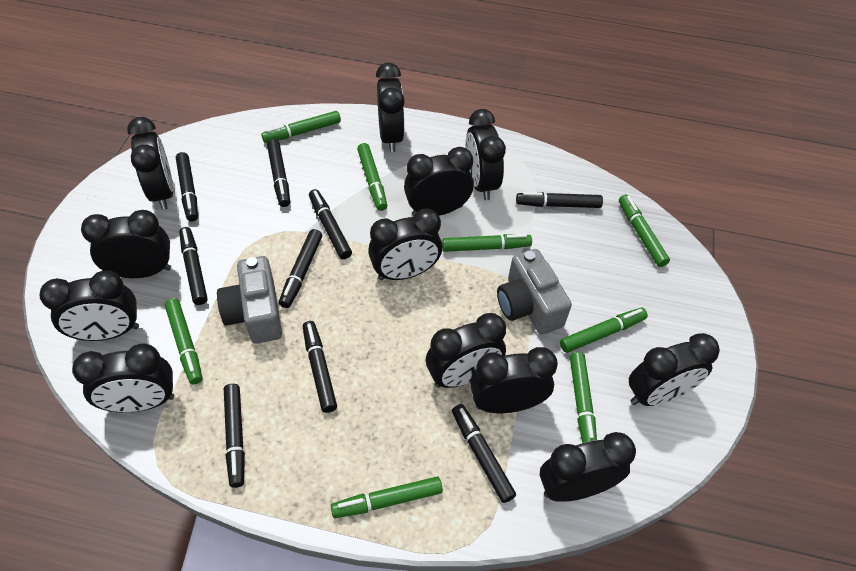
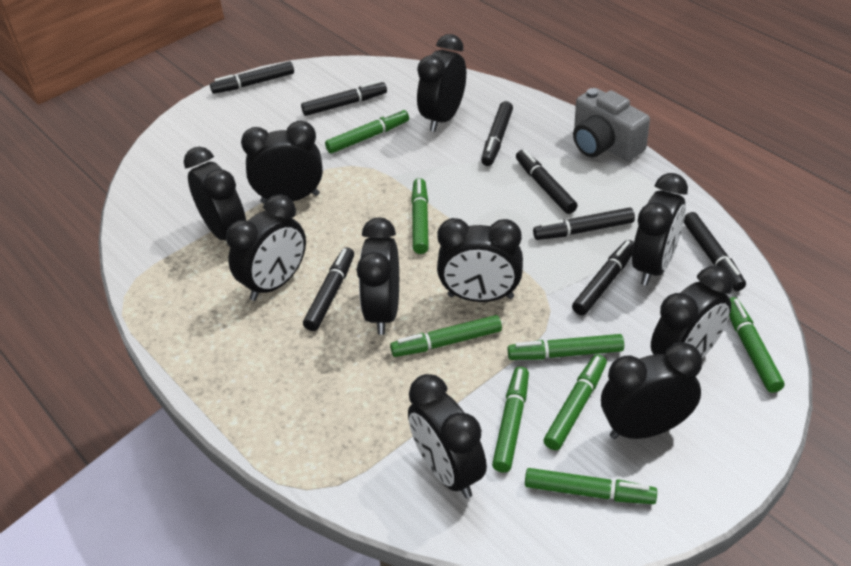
black clock: [40,271,139,341] [72,344,174,413] [81,210,171,278] [127,117,173,210] [368,209,442,280] [376,63,405,152] [404,147,474,216] [426,313,506,388] [465,109,506,200] [470,347,558,413] [540,432,636,502] [629,333,720,406] = 12 -> [184,147,246,240] [226,194,306,301] [241,121,323,203] [357,217,399,335] [408,374,487,498] [417,34,466,132] [437,218,523,302] [601,342,702,439] [632,173,688,286] [651,266,733,358] = 10
black marker: [176,152,198,222] [179,227,208,305] [224,384,245,488] [267,139,290,207] [279,229,322,308] [303,321,337,413] [309,189,352,259] [452,404,516,503] [516,192,603,208] = 9 -> [210,61,294,94] [301,81,387,116] [303,247,354,331] [481,101,513,166] [516,149,578,214] [533,207,635,240] [572,240,634,315] [684,212,746,291] = 8
grey camera: [217,256,282,344] [497,249,572,334] = 2 -> [573,88,650,161] = 1

